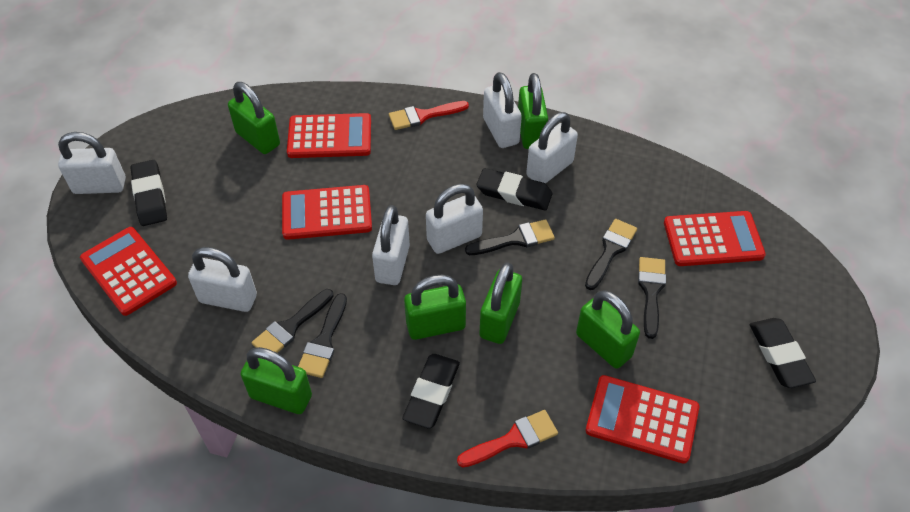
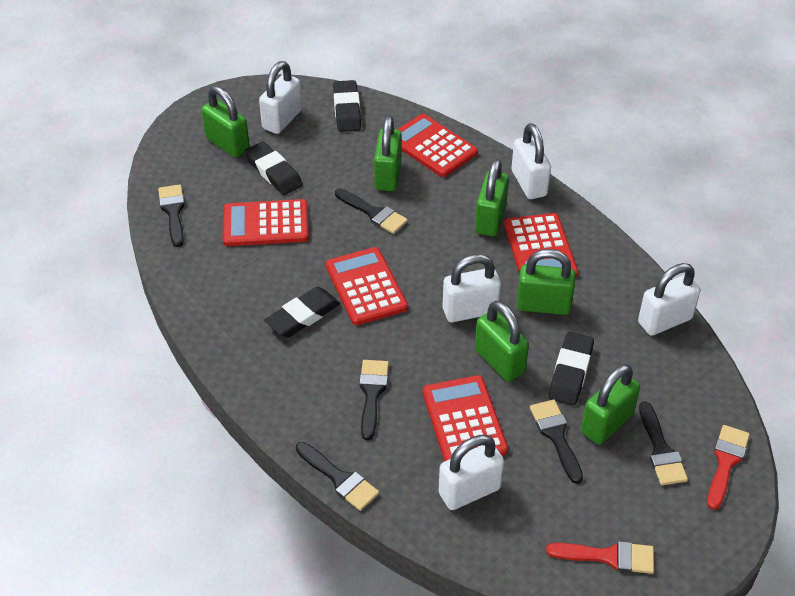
black brush: [252,289,334,353] [298,293,347,378] [465,219,555,255] [585,219,637,290] [638,257,666,339] = 5 -> [158,184,185,247] [296,442,379,511] [335,188,408,234] [359,360,389,440] [530,400,583,484] [639,401,688,485] = 6
white padlock: [58,132,126,194] [188,247,257,312] [372,205,410,285] [426,184,483,254] [483,72,522,148] [526,112,578,184] = 6 -> [259,61,302,134] [439,435,504,510] [443,254,501,322] [512,123,551,199] [638,263,701,336] = 5

